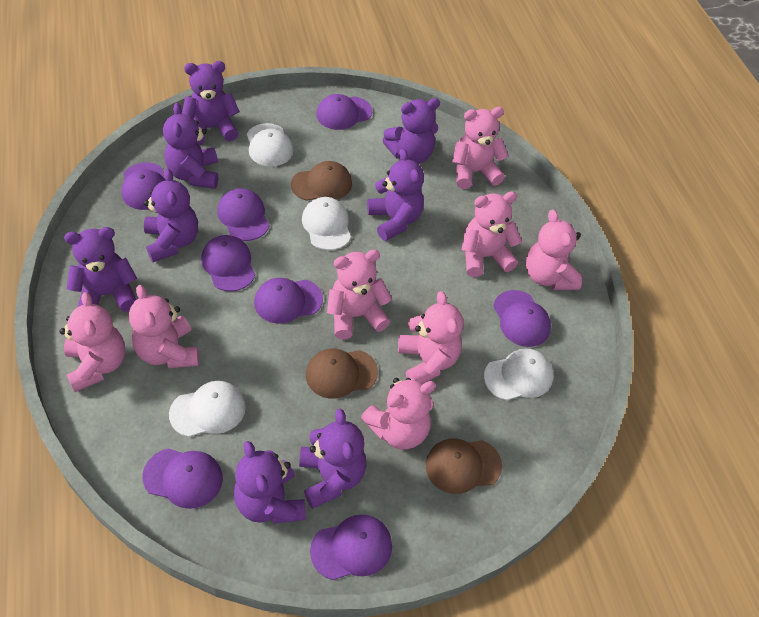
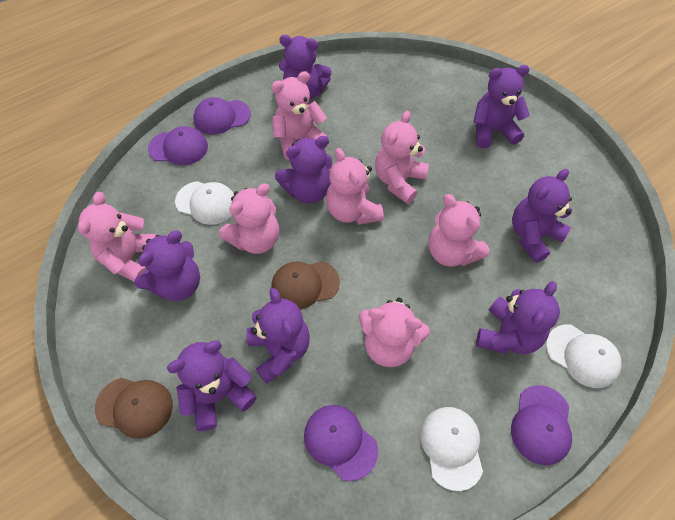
brown cap: [291,161,352,201] [306,348,378,399] [425,439,502,494] = 3 -> [95,378,173,439] [271,261,340,310] = 2
pink teddy bear: [60,292,125,392] [129,285,199,368] [327,250,392,340] [361,378,436,449] [398,291,463,384] [452,107,509,189] [462,192,522,277] [526,210,582,290] = 8 -> [78,192,157,282] [219,183,279,254] [271,71,329,160] [326,148,384,225] [359,298,430,367] [375,111,429,204] [429,194,489,267] = 7
purple cap: [121,162,166,210] [143,448,223,509] [201,235,255,291] [217,188,269,241] [254,278,323,324] [310,515,392,580] [316,94,372,130] [493,290,551,347] = 8 -> [148,126,208,165] [193,97,251,135] [304,405,378,481] [511,385,572,465] = 4
white cap: [169,381,246,437] [247,123,293,166] [302,197,351,250] [484,348,554,400] = 4 -> [175,181,235,225] [420,407,483,491] [546,324,621,388] = 3

